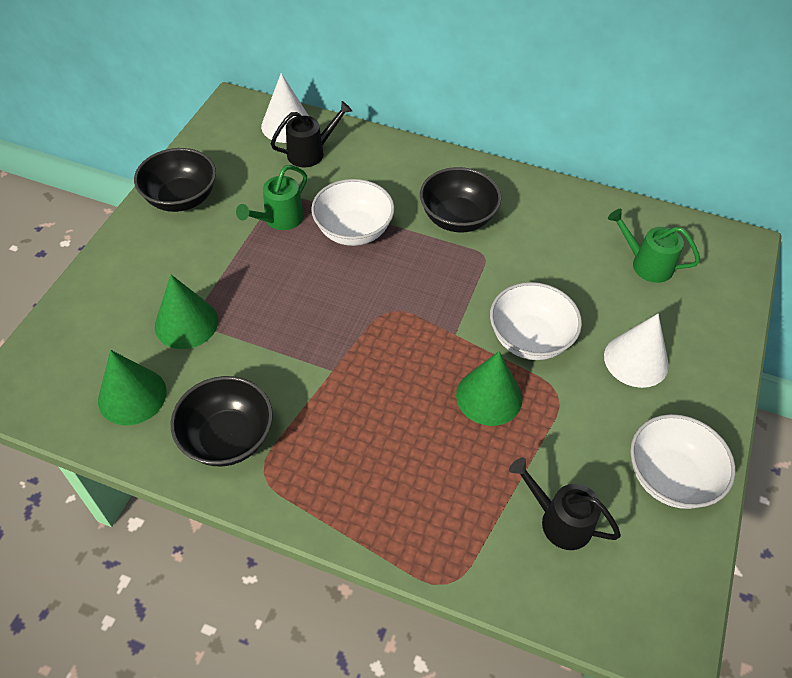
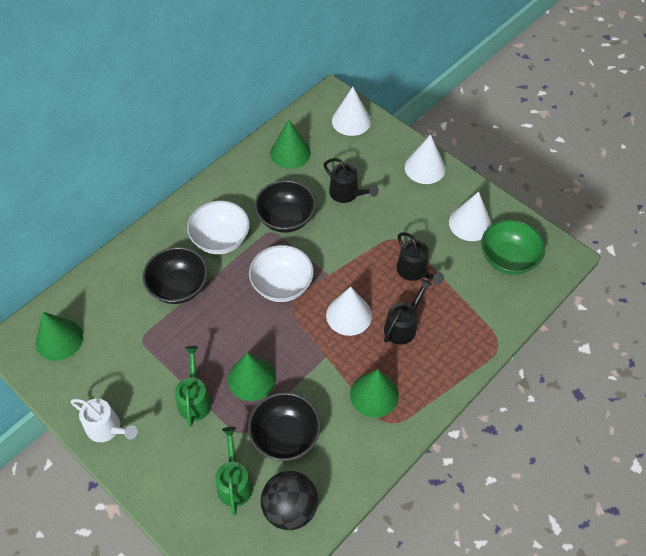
black ball: none = 0 -> [261,471,318,530] = 1
black watering can: [271,101,352,167] [509,458,621,550] = 2 -> [324,158,379,203] [384,279,432,345] [397,232,444,285] = 3
green bowl: none = 0 -> [481,220,545,275] = 1
green cone: [98,350,166,425] [155,275,218,349] [456,351,523,426] = 3 -> [36,312,83,361] [228,353,276,401] [270,119,311,169] [350,369,399,418] = 4
white bowl: [311,179,395,246] [490,282,582,360] [630,414,735,509] = 3 -> [187,201,250,254] [249,245,314,302] = 2
white cone: [261,73,309,143] [604,314,669,388] = 2 -> [326,287,372,336] [332,87,371,136] [405,135,446,184] [449,192,492,241] = 4
white watering can: none = 0 -> [71,398,137,442] = 1

